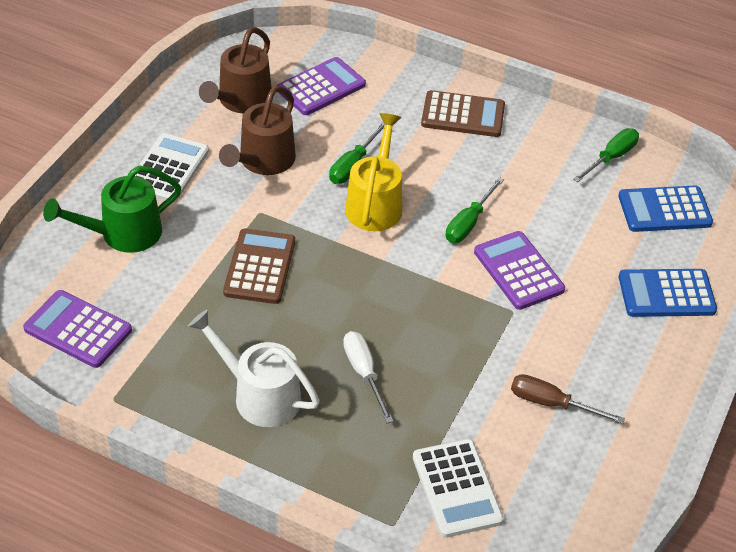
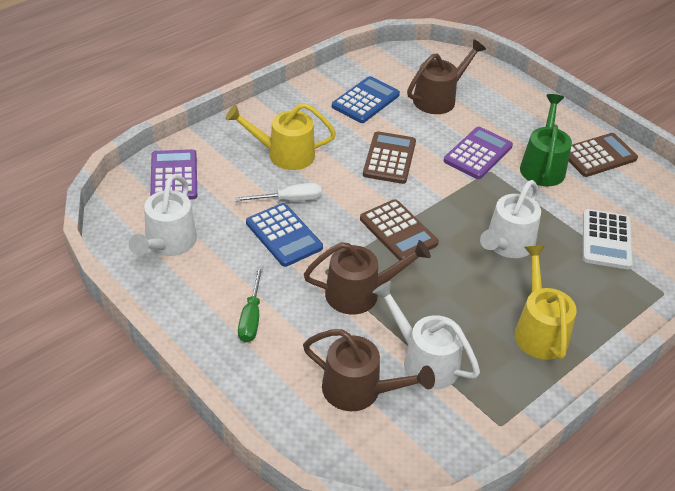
brown calculator: [223,229,295,304] [421,90,505,137] = 2 -> [360,199,439,261] [363,131,416,184] [569,133,638,177] = 3
brown screwdriver: [511,374,625,424] = 1 -> none = 0
brown watering can: [199,27,272,113] [219,86,296,175] = 2 -> [303,329,435,411] [304,240,431,314] [407,39,486,114] = 3
green screwdriver: [329,122,385,184] [445,177,504,243] [573,128,639,182] = 3 -> [238,266,263,342] = 1
purple calculator: [23,290,132,368] [277,57,366,115] [474,231,565,310] = 3 -> [150,149,197,200] [444,127,513,179] = 2
white calculator: [135,133,209,203] [413,439,504,538] = 2 -> [583,209,633,269] = 1
white watering can: [188,310,320,427] = 1 -> [128,174,197,256] [372,281,480,389] [480,180,541,258] = 3
yellow watering can: [345,113,402,231] = 1 -> [226,103,336,170] [514,245,577,360] = 2

